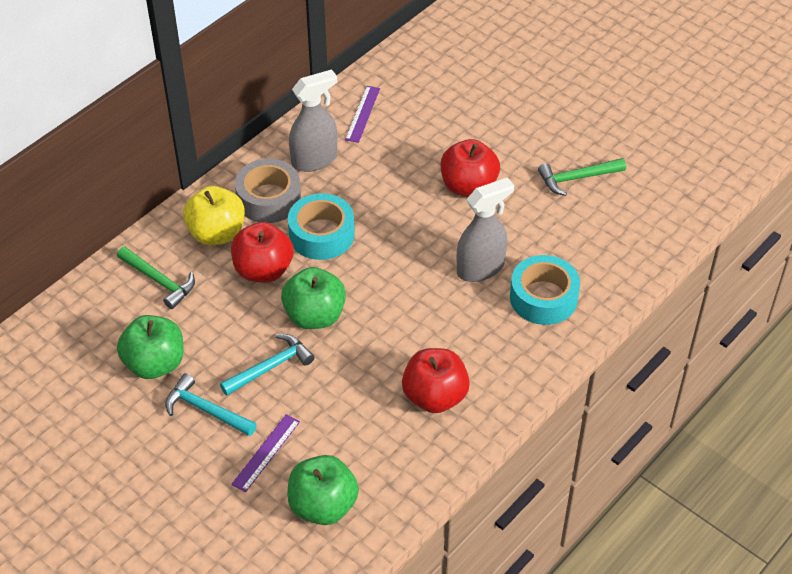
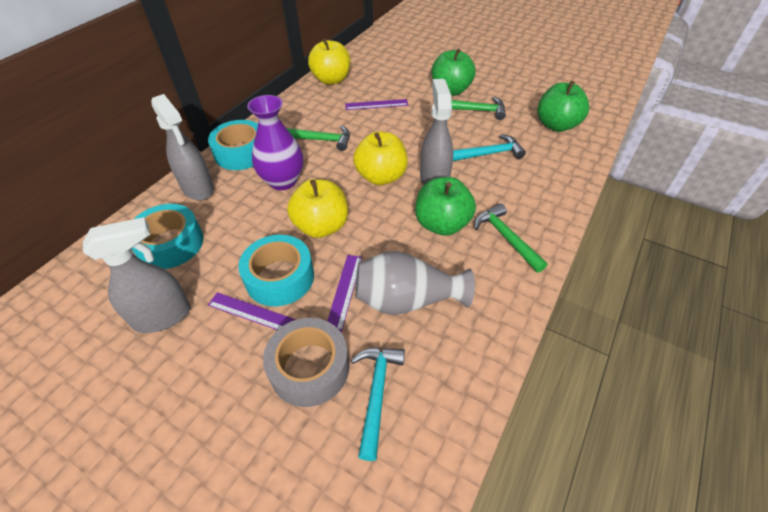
green hammer: [117,247,195,309] [538,158,626,196] = 2 -> [287,125,350,151] [451,97,506,120] [474,204,548,273] = 3
grey spray bottle: [289,69,337,172] [457,177,514,282] = 2 -> [83,217,190,333] [151,94,214,201] [420,79,453,186] = 3
grey vase: none = 0 -> [356,251,475,315] = 1
purple ruler: [231,414,300,492] [345,86,380,143] = 2 -> [208,292,296,330] [327,255,362,332] [345,99,408,110] = 3
purple vase: none = 0 -> [247,95,303,190] = 1
red apple: [231,222,294,283] [402,348,470,413] [441,139,500,197] = 3 -> none = 0
turquoise tape: [288,193,355,260] [510,255,580,325] = 2 -> [131,204,203,269] [208,120,258,170] [238,235,314,306] = 3
yellow apple: [183,186,245,245] = 1 -> [287,179,348,238] [308,38,350,85] [353,131,408,185] = 3

